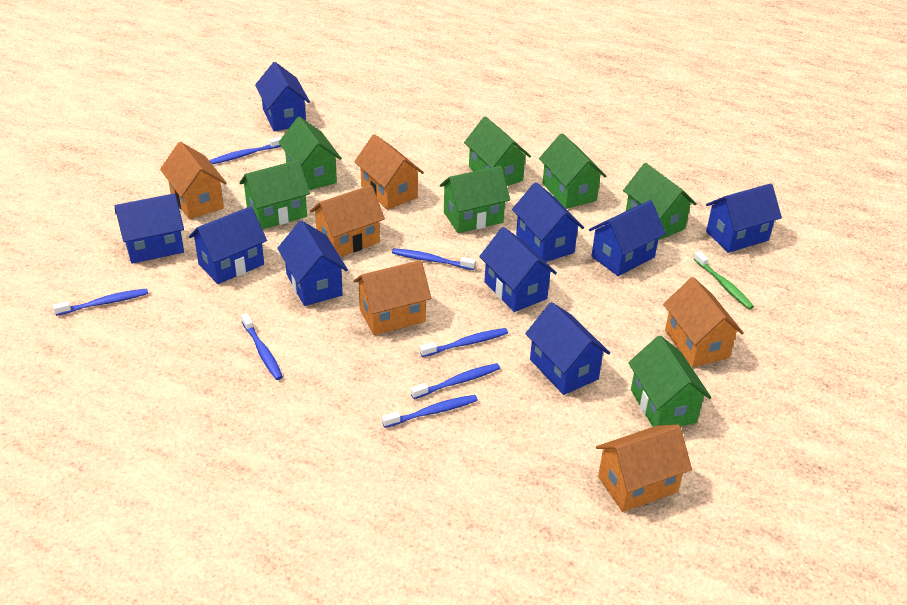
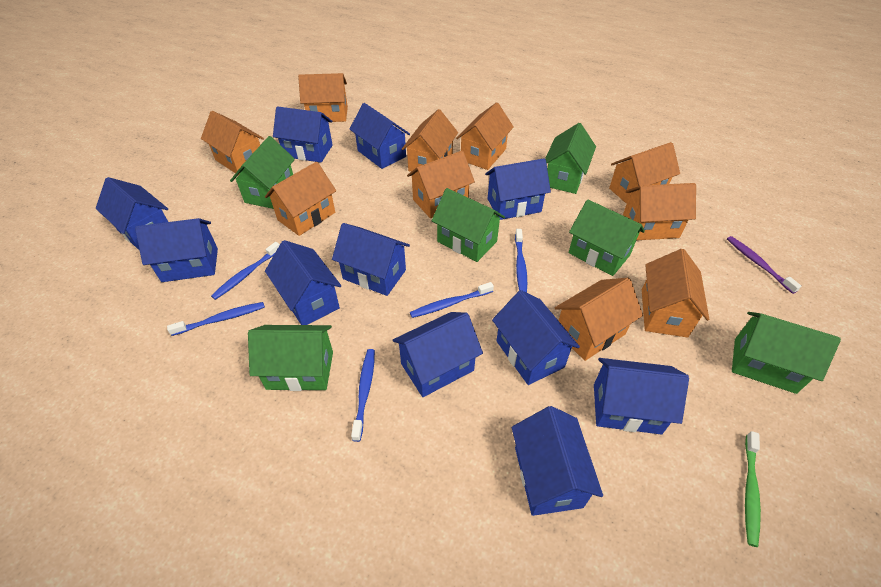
blue house: [115,193,184,264] [189,206,267,284] [255,62,310,131] [277,220,348,306] [479,227,557,312] [512,182,584,262] [525,302,610,395] [589,200,666,276] [706,183,782,253] = 9 -> [96,177,168,251] [135,218,218,282] [265,240,341,325] [273,106,333,162] [332,223,410,296] [349,103,410,169] [393,312,483,397] [485,158,551,220] [492,290,580,385] [512,406,603,516] [594,358,689,435] = 11
blue toothbrush: [53,288,148,316] [209,137,282,164] [241,313,283,380] [382,395,478,428] [392,248,476,270] [411,363,500,399] [420,328,508,357] = 7 -> [167,302,265,336] [211,242,280,300] [351,349,375,442] [410,282,494,318] [515,229,527,293] = 5
green house: [239,160,310,230] [279,117,342,190] [440,166,510,233] [464,116,531,186] [539,133,606,209] [623,163,697,240] [628,335,711,427] = 7 -> [230,136,295,209] [248,325,333,391] [432,188,505,262] [545,123,596,194] [569,199,645,276] [732,312,841,394] = 6
orange house: [160,142,227,219] [310,185,385,257] [353,260,431,335] [354,134,424,210] [596,425,692,512] [663,277,744,367] = 6 -> [201,111,264,173] [265,162,336,236] [298,73,348,122] [402,109,458,172] [407,151,475,218] [456,102,514,170] [555,278,643,361] [609,142,680,204] [623,183,696,240] [642,249,709,338] = 10
purple toothbrush: none = 0 -> [727,236,802,294] = 1

